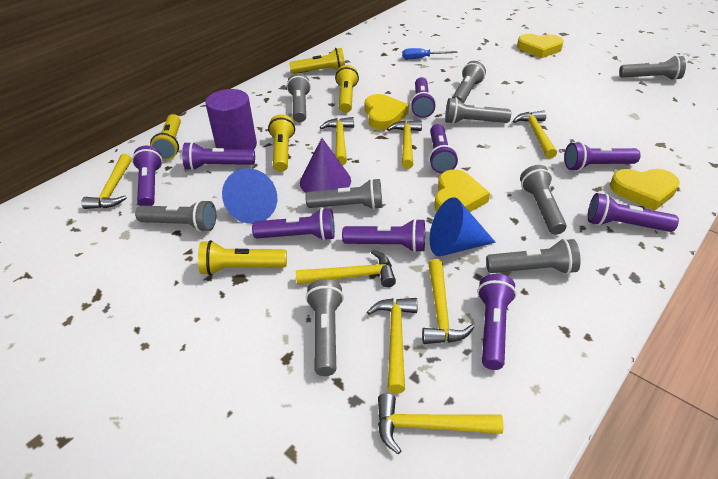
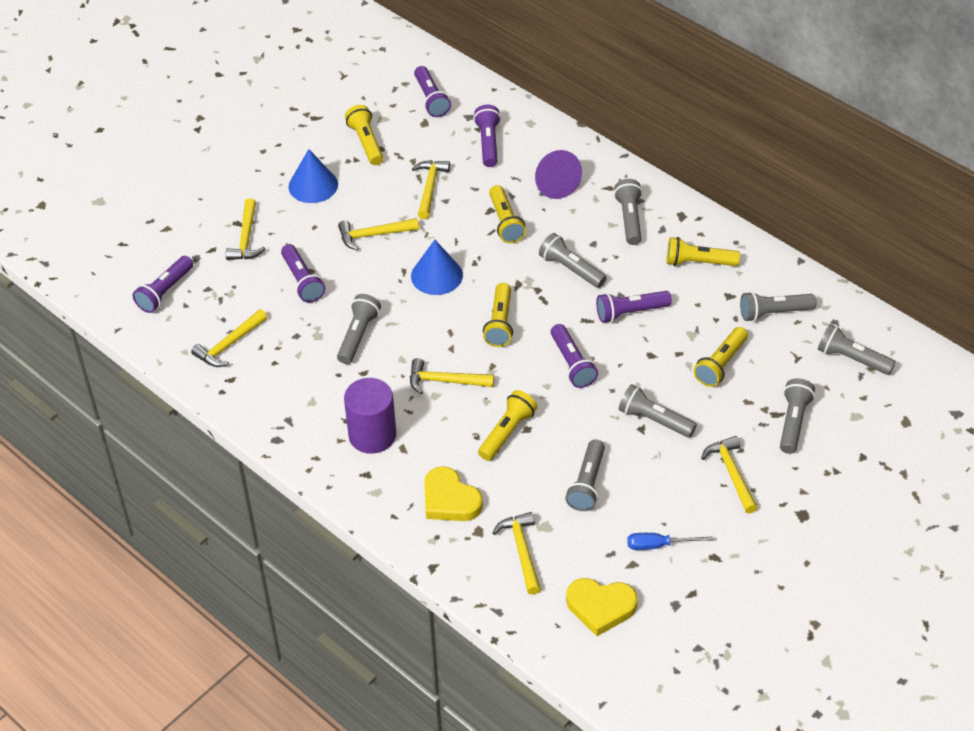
grey flashlight: [135,200,216,232] [287,73,311,122] [305,178,382,210] [306,279,344,376] [445,98,511,124] [452,61,486,103] [486,239,581,274] [520,165,567,235] [619,56,686,80] = 9 -> [337,294,381,364] [539,233,607,288] [565,439,605,511] [614,179,642,245] [619,384,697,438] [740,291,817,322] [780,378,815,454] [818,324,895,375] = 8
purple flashlight: [132,146,163,206] [182,142,255,170] [252,208,335,241] [342,218,425,253] [410,77,436,118] [429,124,458,174] [477,274,517,370] [564,141,641,171] [588,193,679,232] = 9 -> [133,256,193,313] [281,244,325,303] [414,66,451,117] [474,105,501,167] [551,324,598,388] [596,291,672,323] = 6
yellow flashlight: [150,114,181,160] [198,240,287,275] [268,114,295,172] [290,48,345,74] [335,65,359,113] = 5 -> [345,105,383,165] [478,390,537,461] [483,283,513,347] [489,185,526,243] [666,237,740,266] [694,327,748,387] = 6
yellow hammer: [81,154,132,209] [296,250,396,287] [320,117,354,165] [367,298,418,394] [378,393,503,454] [387,120,422,169] [422,259,474,344] [513,111,557,158] = 8 -> [191,309,267,367] [226,198,265,260] [338,218,419,250] [410,358,494,394] [412,160,450,219] [492,512,541,595] [701,436,758,513] = 7
yellow heart: [365,94,409,130] [434,169,490,212] [517,34,564,58] [610,169,680,211] = 4 -> [424,466,483,521] [566,578,638,636] = 2

